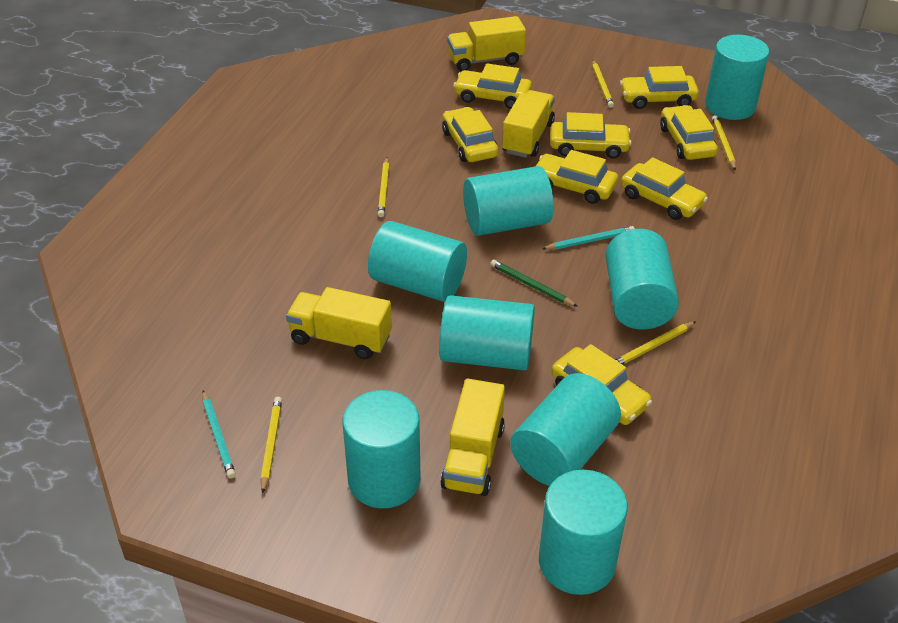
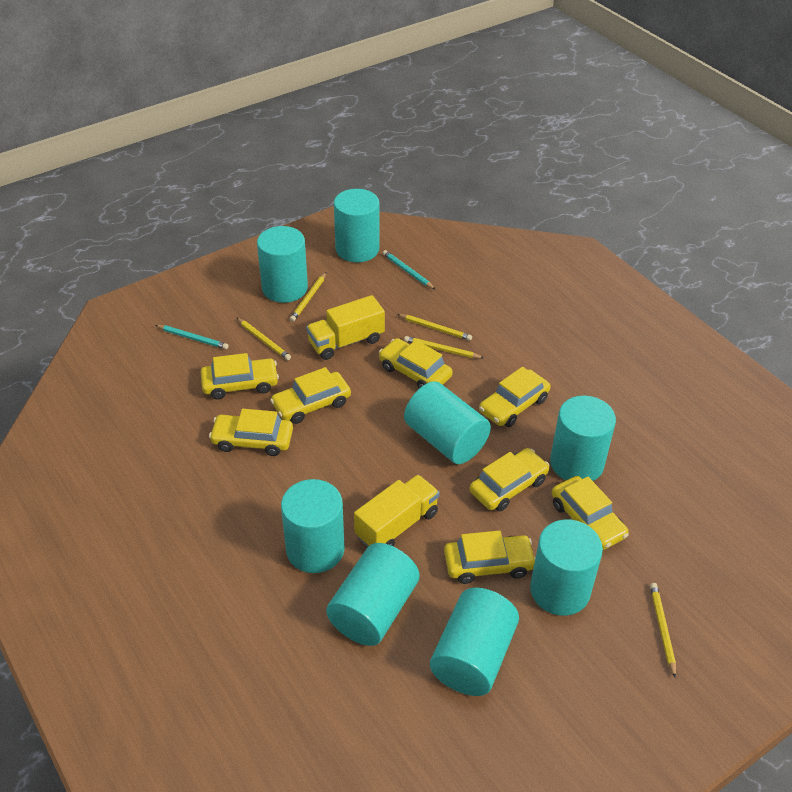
green pencil: [490,260,578,307] = 1 -> none = 0
yellow truck: [286,287,392,359] [440,378,505,496] [447,16,526,71] [502,90,555,158] = 4 -> [306,295,385,360] [354,475,440,547] = 2

